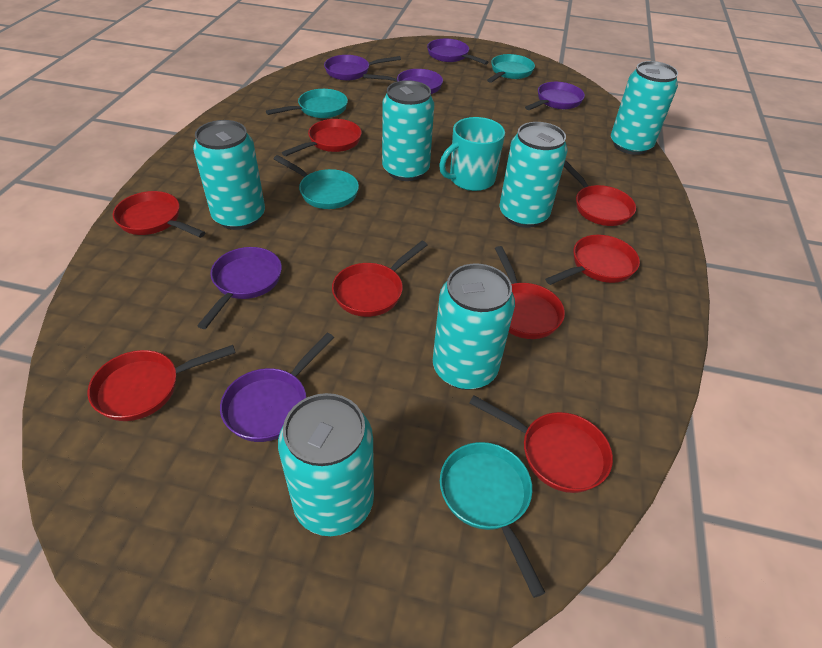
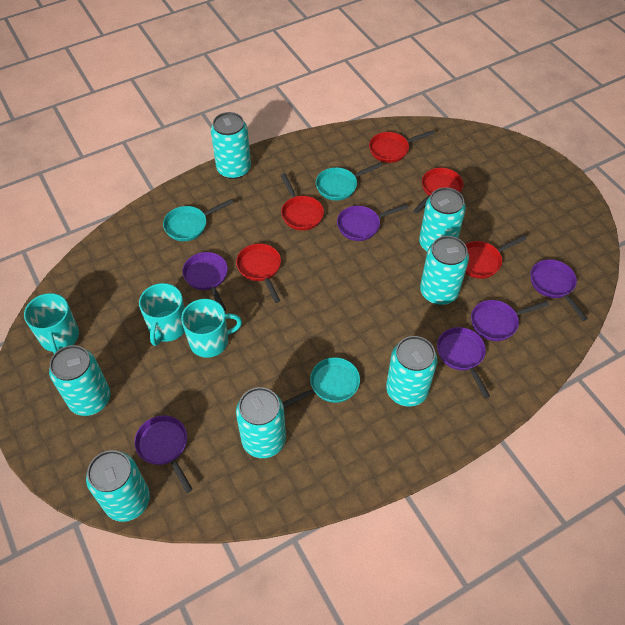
red pan: [88,345,236,421] [113,191,205,238] [282,119,362,156] [332,241,428,317] [469,396,613,493] [495,246,565,339] [545,235,640,285] [563,160,636,226] = 8 -> [236,244,281,303] [280,173,324,231] [369,130,435,163] [413,168,463,213] [465,235,527,279] = 5
turquoise can: [193,120,265,230] [278,393,374,536] [382,80,434,181] [433,264,515,390] [499,122,567,228] [611,61,678,155] = 6 -> [49,345,110,416] [86,450,150,522] [211,112,251,179] [236,387,286,458] [386,336,437,407] [419,187,466,251] [420,236,469,305] = 7
turquoise mug: [439,117,505,191] = 1 -> [24,293,79,354] [139,283,185,346] [181,299,242,358] = 3
turquoise pan: [266,89,348,118] [273,155,359,209] [440,442,545,598] [487,54,535,83] = 4 -> [163,199,233,241] [282,357,360,408] [316,162,382,201] = 3

